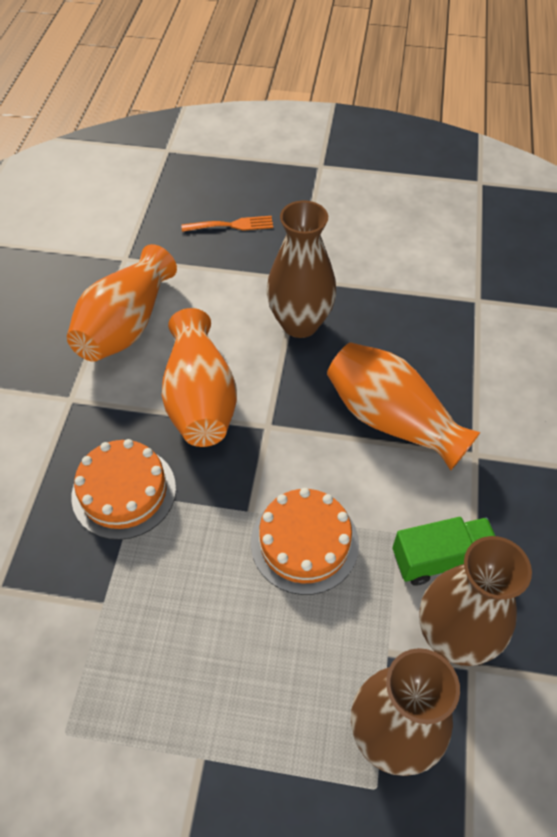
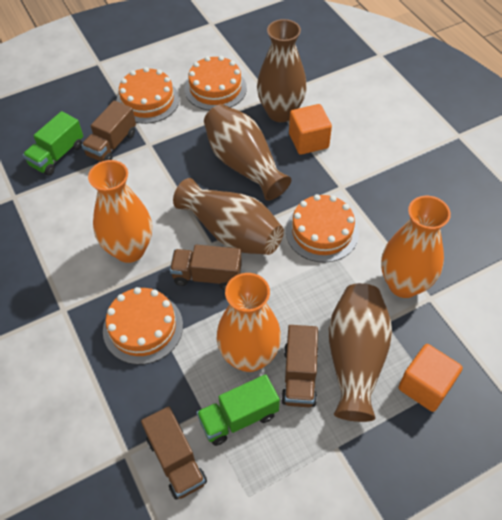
brown truck: none = 0 -> [82,100,136,162] [141,406,207,500] [170,245,242,290] [281,325,318,407] = 4
brown vase: [266,200,336,338] [351,648,460,776] [419,536,532,666] = 3 -> [173,178,284,255] [204,104,291,201] [257,19,307,122] [329,283,392,422] = 4
green truck: [392,517,496,586] = 1 -> [23,111,83,175] [196,374,280,446] = 2
orange cake: [71,439,176,540] [251,488,359,595] = 2 -> [103,287,183,365] [116,67,179,124] [185,56,247,110] [286,194,359,263] = 4
orange cube: none = 0 -> [289,104,332,155] [399,344,463,412] = 2
orange fork: [181,216,273,232] = 1 -> none = 0

